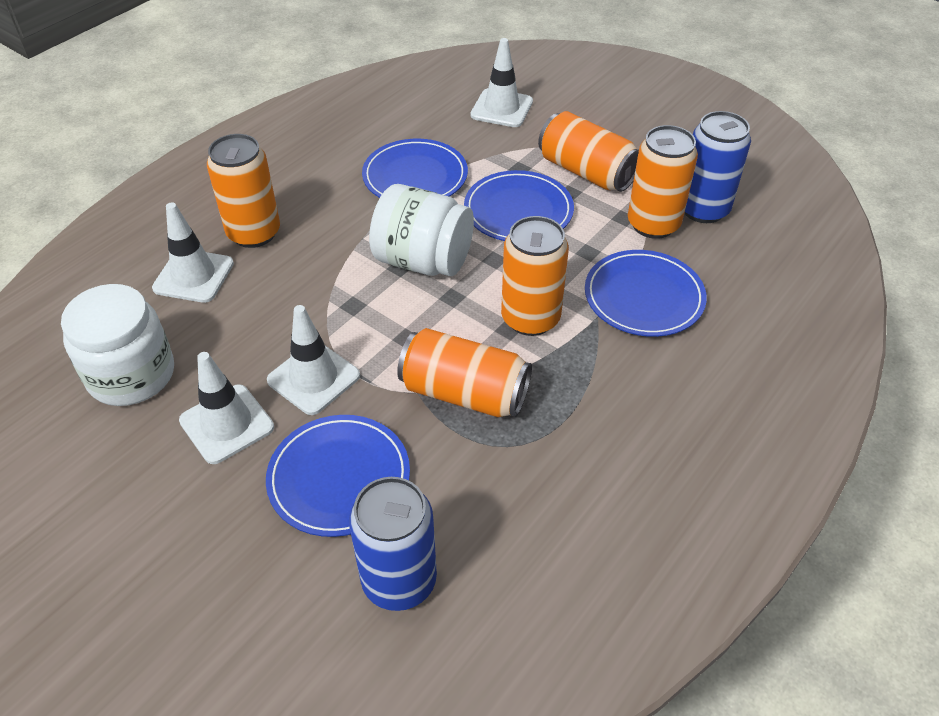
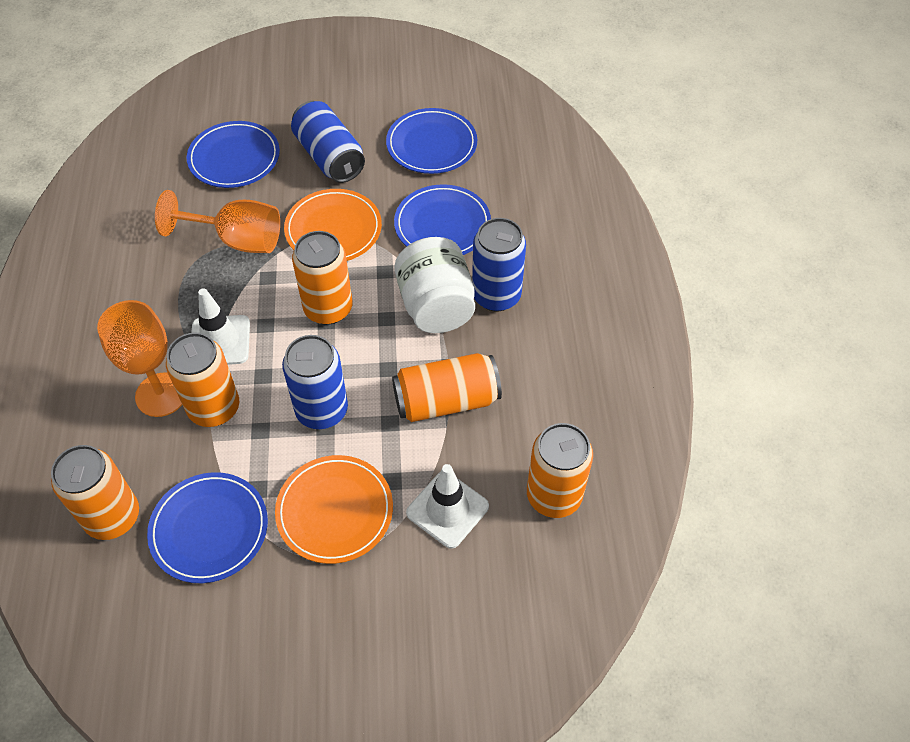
blue can: [349,477,437,611] [684,111,751,223] = 2 -> [282,335,348,429] [291,101,365,183] [472,218,526,311] = 3
orange goblet: none = 0 -> [97,300,182,417] [155,190,280,253] = 2
orange plate: none = 0 -> [275,455,393,564] [284,189,382,261] = 2
white jar: [61,284,174,406] [369,184,474,276] = 2 -> [395,237,475,333] = 1
white traffic cone: [152,203,234,303] [179,352,274,464] [267,305,360,415] [470,38,533,127] = 4 -> [191,288,250,365] [406,464,489,549] = 2

